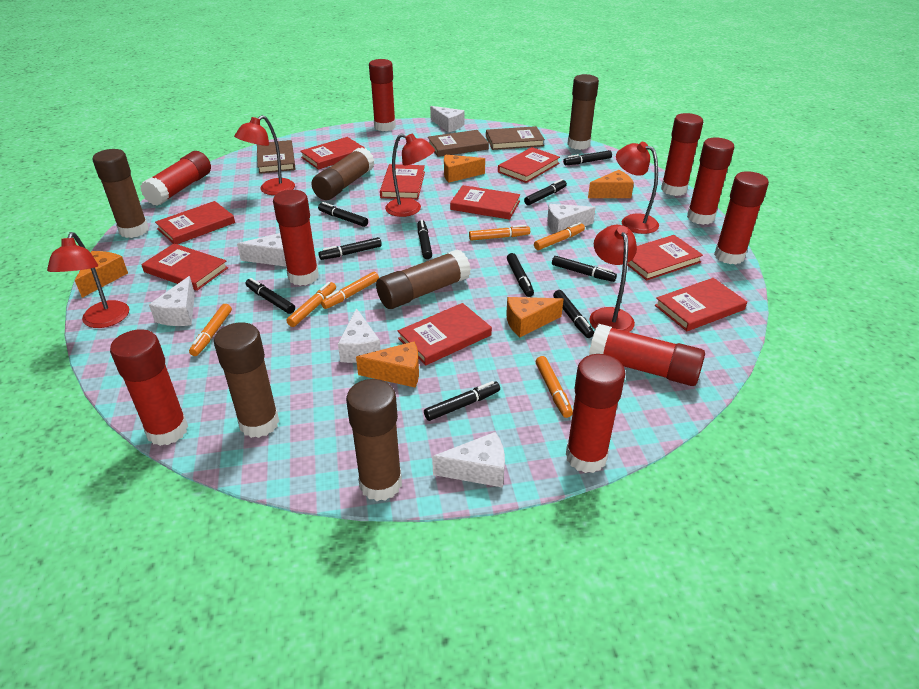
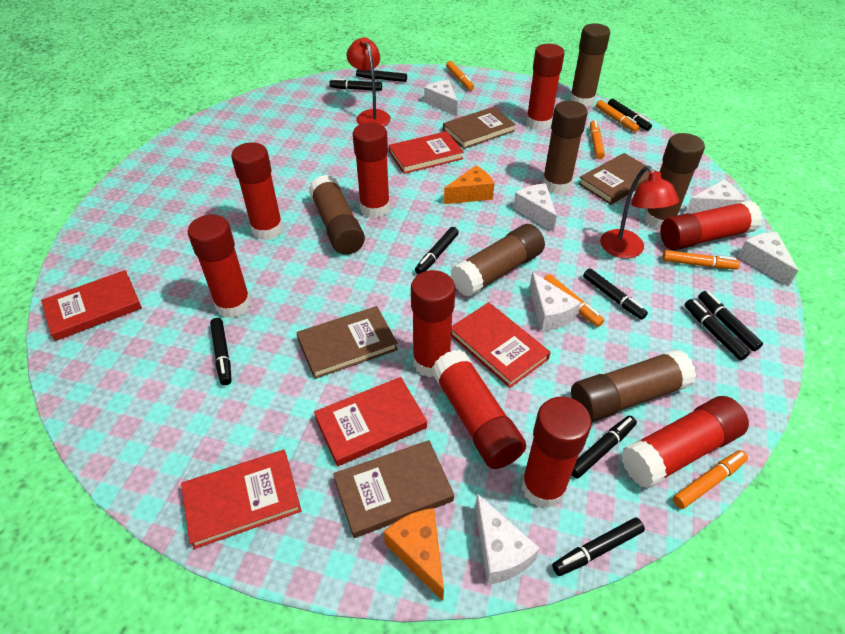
brown book: [257,140,295,174] [428,130,489,157] [486,126,545,150] = 3 -> [296,306,398,379] [333,440,454,538] [443,107,516,149] [578,153,655,205] = 4
orange cheese: [75,251,128,298] [356,342,419,387] [444,155,485,183] [506,297,564,337] [588,170,634,198] = 5 -> [384,508,444,601] [444,166,494,204] = 2
red book: [141,243,228,291] [155,201,235,244] [300,137,365,170] [380,164,425,199] [398,303,492,365] [450,185,520,220] [498,147,560,183] [627,235,703,281] [655,278,747,331] = 9 -> [41,270,142,341] [181,450,302,549] [314,377,427,466] [389,131,464,174] [451,302,551,388] = 5
red lamp: [47,232,129,328] [234,115,295,195] [385,133,435,217] [589,225,637,332] [616,142,659,234] = 5 -> [347,37,391,126] [600,166,679,258] = 2

